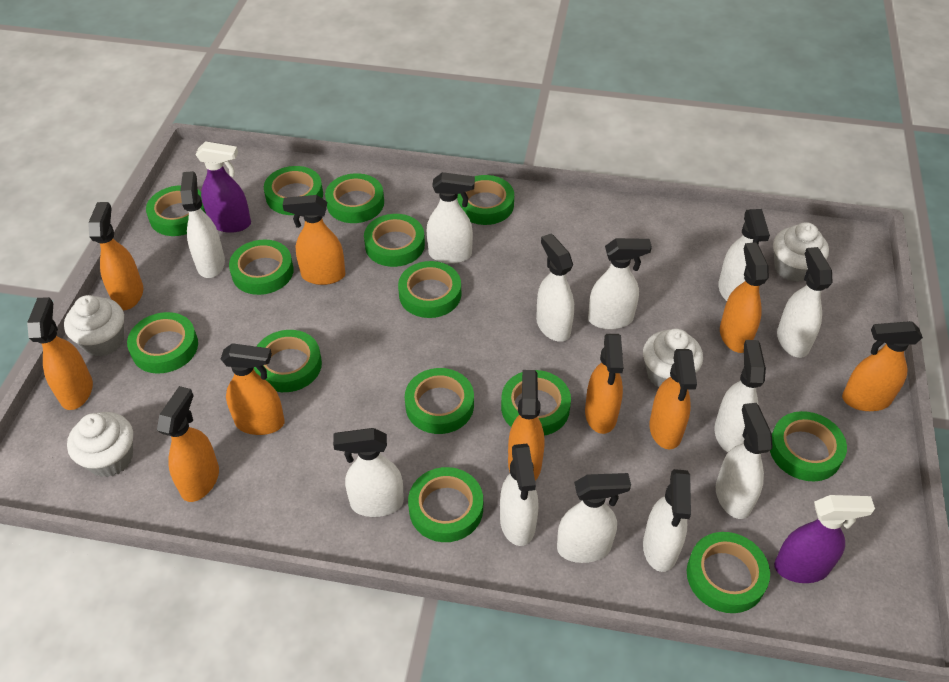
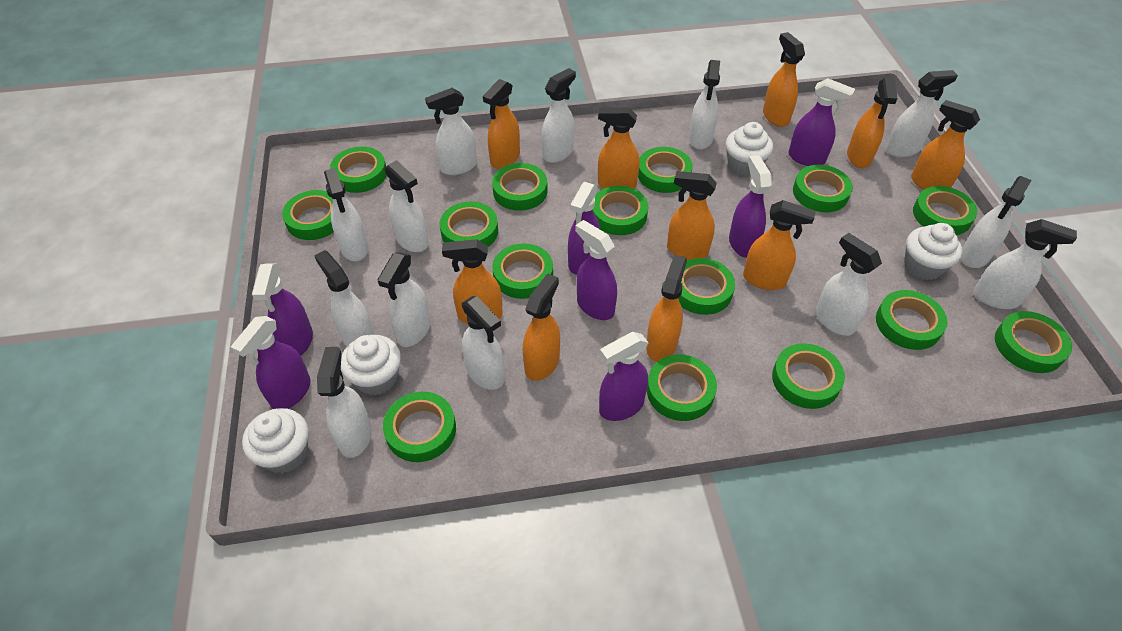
green tape: [127,312,198,374] [146,185,206,236] [229,239,294,295] [254,330,322,392] [264,166,323,215] [325,173,384,223] [364,214,425,267] [398,261,461,318] [405,368,474,434] [408,467,483,542] [457,175,514,225] [501,370,571,436] [687,532,770,613] [770,411,847,481] = 14 -> [282,190,334,240] [330,147,387,193] [383,392,456,462] [440,202,498,247] [492,163,548,211] [492,244,553,299] [592,186,648,235] [638,147,693,193] [647,354,717,421] [678,258,735,315] [772,343,845,409] [793,165,853,212] [876,290,948,350] [913,186,977,235] [995,311,1072,373] = 15
purple spray bottle: [195,141,251,233] [774,495,875,583] = 2 -> [231,316,311,409] [252,264,313,356] [568,182,600,275] [575,220,617,320] [599,332,649,421] [729,155,772,258] [788,78,855,166] = 7
white spray bottle: [180,171,225,278] [333,428,404,517] [427,172,475,264] [500,444,538,546] [536,234,574,342] [557,473,631,563] [588,238,652,329] [643,469,691,572] [714,340,766,452] [716,403,773,519] [718,209,770,301] [777,247,833,358] = 12 -> [314,250,374,346] [317,347,372,458] [324,168,368,261] [378,252,430,347] [384,160,429,252] [425,88,477,175] [462,296,505,390] [542,68,576,163] [689,60,720,149] [816,233,882,336] [885,70,958,157] [961,176,1032,268] [973,219,1077,309] = 13

